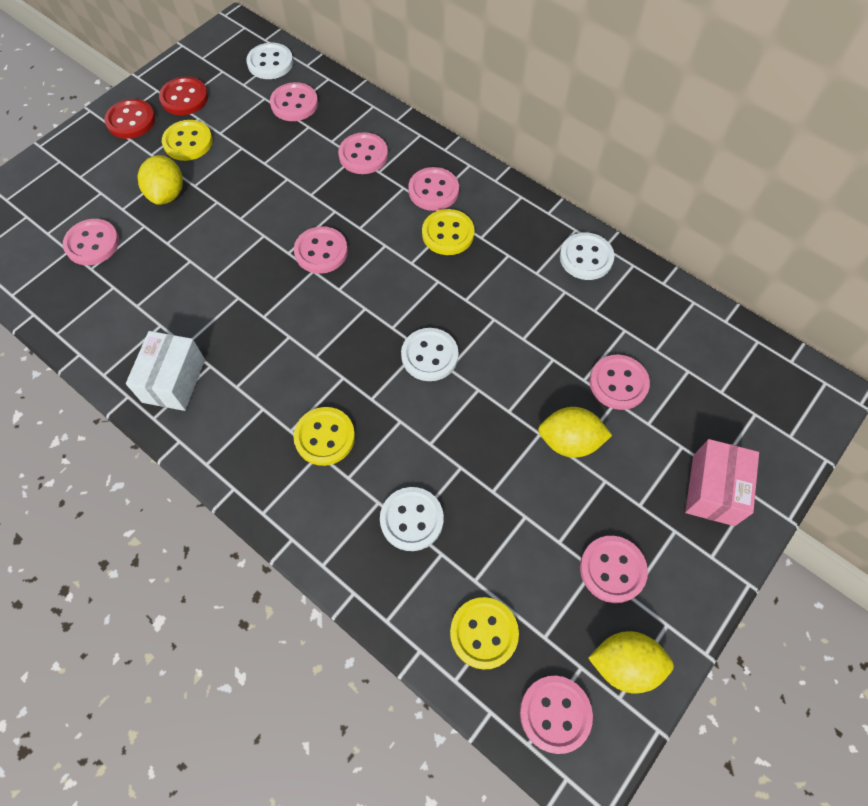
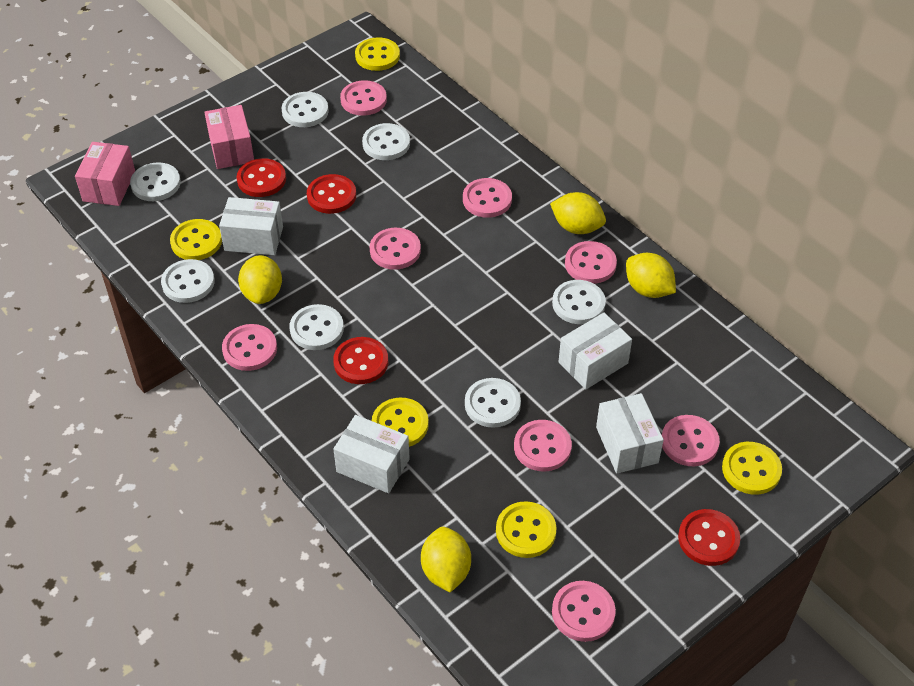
pink box: [685,439,759,526] = 1 -> [75,142,135,206] [204,105,254,169] = 2
red button: [104,99,155,139] [159,77,208,115] = 2 -> [237,158,286,197] [307,174,356,214] [333,337,388,384] [678,509,740,566] = 4
white box: [126,331,205,411] = 1 -> [219,197,283,255] [333,415,410,493] [559,313,632,390] [596,393,664,473] = 4
white button: [246,43,293,79] [380,487,444,551] [401,328,459,381] [560,232,615,280] = 4 -> [130,162,181,201] [161,259,215,303] [281,92,329,127] [290,304,344,350] [362,123,410,160] [465,378,521,428] [552,280,606,324] = 7
yellow button: [162,120,213,161] [293,407,355,466] [422,209,475,255] [450,597,519,670] = 4 -> [170,219,222,260] [355,37,400,71] [372,398,429,447] [496,501,557,558] [722,442,782,495] = 5
yellow lemon: [138,155,183,205] [538,407,612,458] [588,631,674,693] = 3 -> [238,255,282,304] [421,527,471,592] [550,192,606,234] [626,253,676,298] = 4

